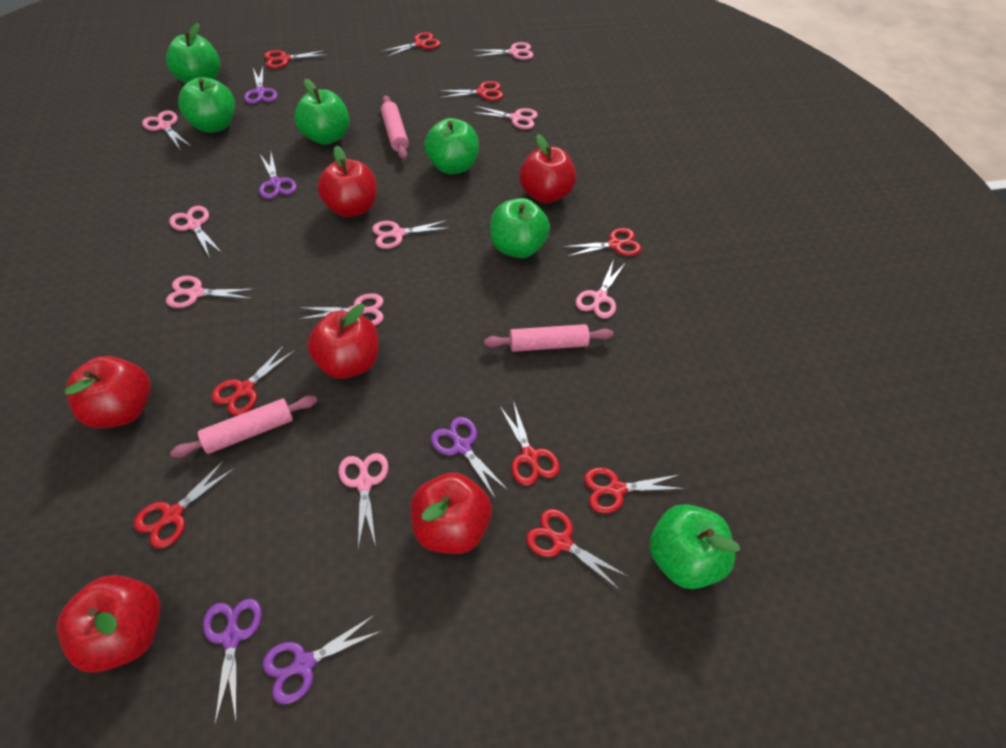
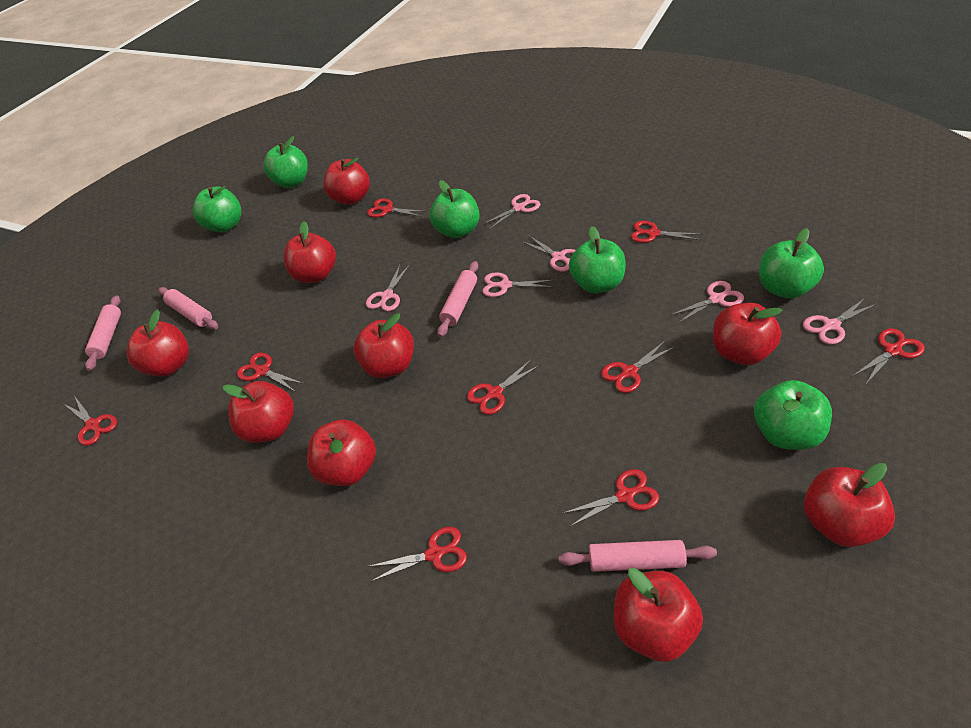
pink rolling pin: [170,395,317,458] [381,95,409,160] [484,324,614,352] = 3 -> [85,295,121,371] [158,287,218,329] [437,261,478,337] [559,540,717,572] = 4
pink scissors: [142,111,192,151] [166,276,255,308] [169,206,222,258] [298,293,384,326] [338,453,389,548] [372,220,450,249] [471,106,538,129] [473,42,534,60] [576,259,625,319] = 9 -> [366,265,410,311] [482,194,540,230] [482,272,553,297] [521,235,576,272] [671,281,744,323] [803,298,877,344] = 6
purple scissors: [203,598,262,725] [244,67,278,104] [259,153,297,199] [263,615,382,704] [431,417,509,498] = 5 -> none = 0
red apple: [56,575,161,672] [65,356,151,429] [307,304,379,379] [317,146,377,217] [410,472,492,554] [520,134,576,203] = 6 -> [127,309,189,376] [223,381,294,443] [284,221,336,283] [307,419,376,486] [323,157,370,205] [354,313,414,378] [614,568,703,662] [713,303,783,365] [804,463,895,547] = 9

